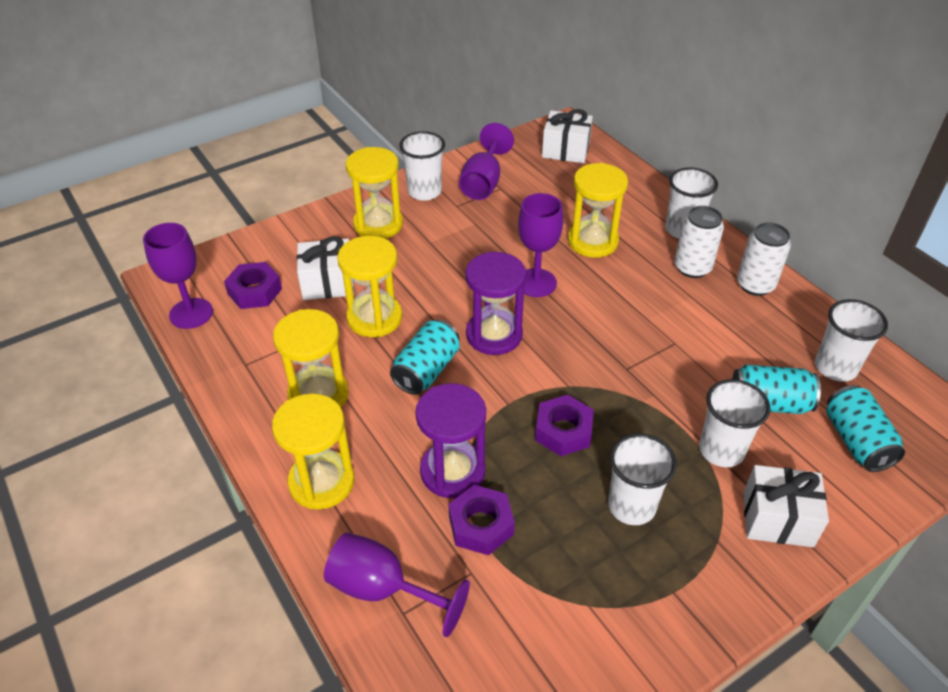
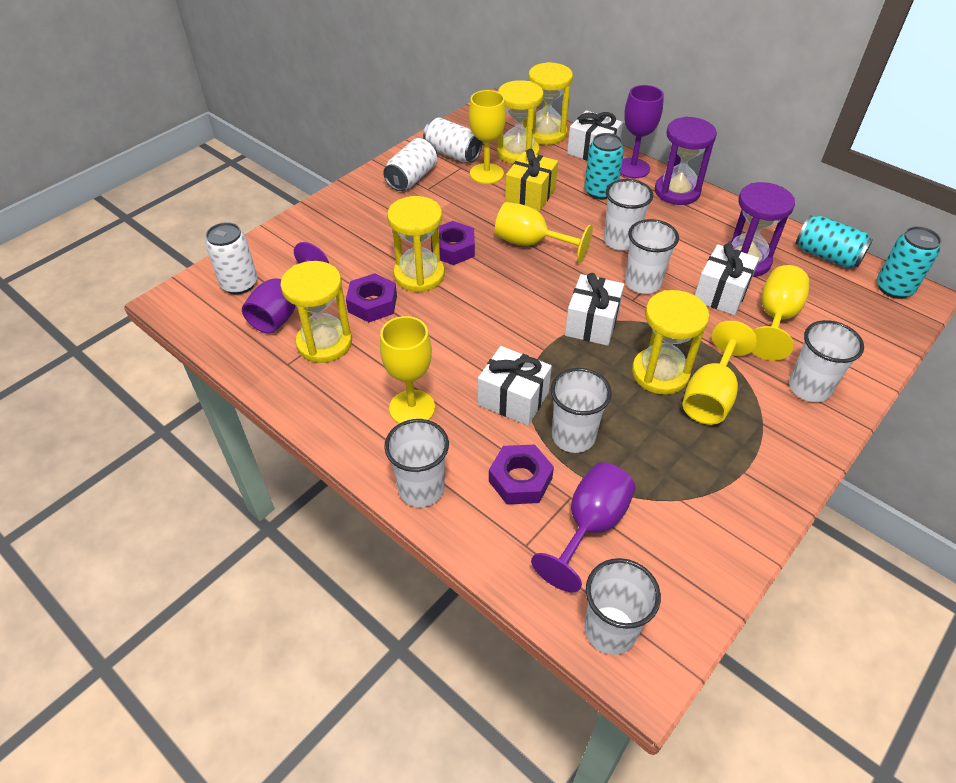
purple goblet: [143,223,213,329] [324,532,470,637] [459,123,514,200] [518,193,563,297] = 4 -> [242,242,329,334] [531,463,636,592] [620,85,664,178] = 3
white can: [674,206,724,278] [737,222,791,296] = 2 -> [205,222,257,295] [383,138,437,191] [423,117,482,163] = 3
white cup: [399,131,445,201] [608,433,677,525] [665,167,718,238] [699,379,771,467] [815,299,888,382] = 5 -> [384,419,449,507] [551,368,612,453] [584,558,661,655] [604,179,653,251] [625,219,679,294] [789,320,864,402] = 6
white gift: [297,236,354,300] [542,109,593,163] [743,465,829,547] = 3 -> [478,346,552,425] [565,273,624,346] [567,110,623,161] [695,243,759,315] = 4
yellow gift: none = 0 -> [505,149,558,212] = 1
yellow goblet: none = 0 -> [380,316,435,424] [469,90,506,184] [495,202,593,263] [683,321,757,425] [752,265,809,361] = 5

